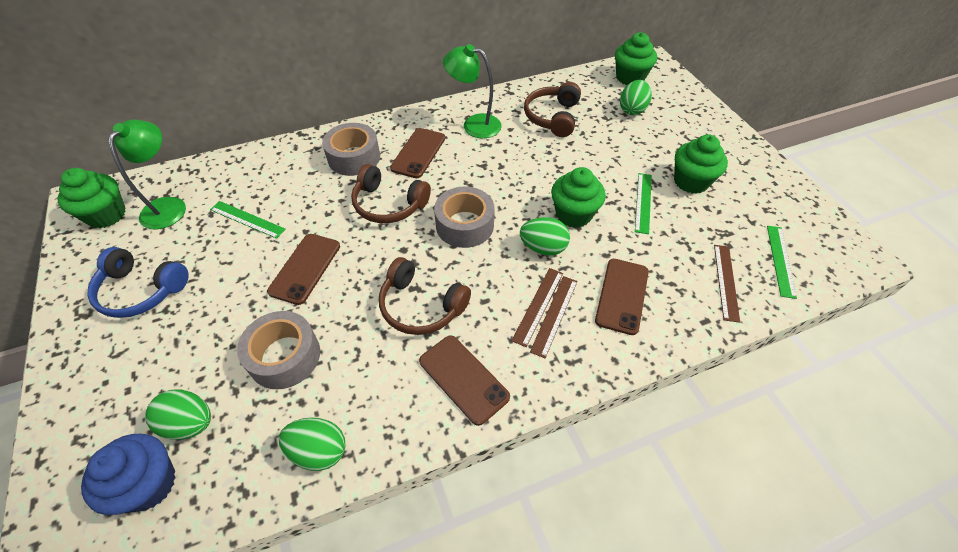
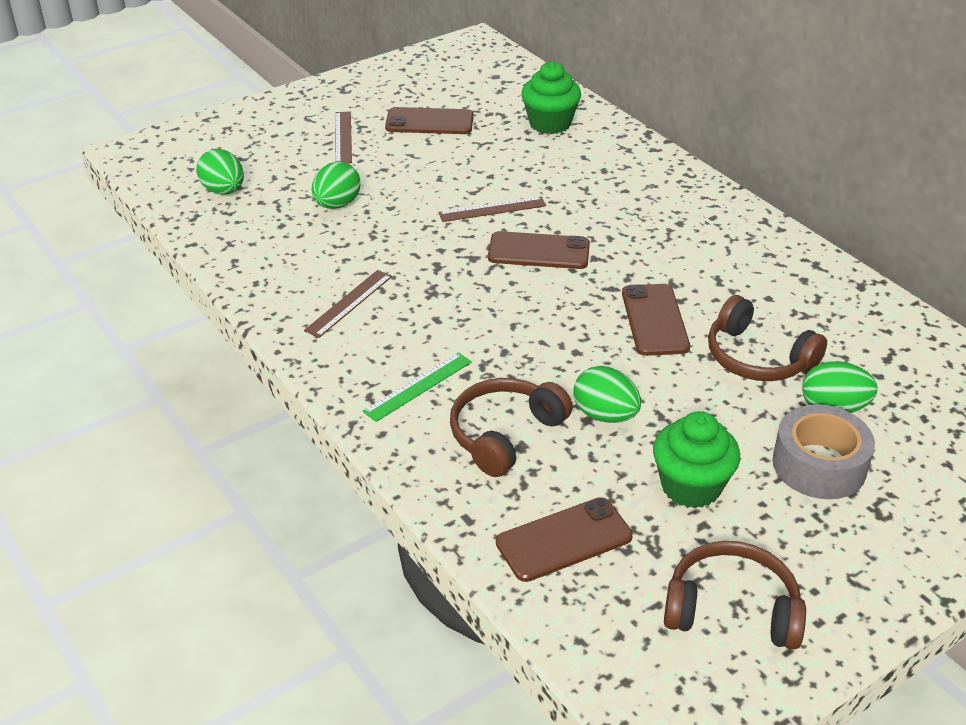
blue cupcake: [81,434,176,515] = 1 -> none = 0
blue headphones: [87,247,189,318] = 1 -> none = 0
green cupcake: [57,168,126,228] [551,167,606,228] [615,32,657,85] [674,134,728,194] = 4 -> [521,61,581,134] [653,411,740,508] = 2
green lamp: [108,120,186,230] [443,44,502,138] = 2 -> none = 0
green ruler: [210,201,286,239] [635,173,652,234] [767,226,797,299] = 3 -> [363,352,472,422] = 1
grey tape: [237,311,320,389] [322,123,380,176] [434,187,495,248] = 3 -> [772,405,875,499] = 1

